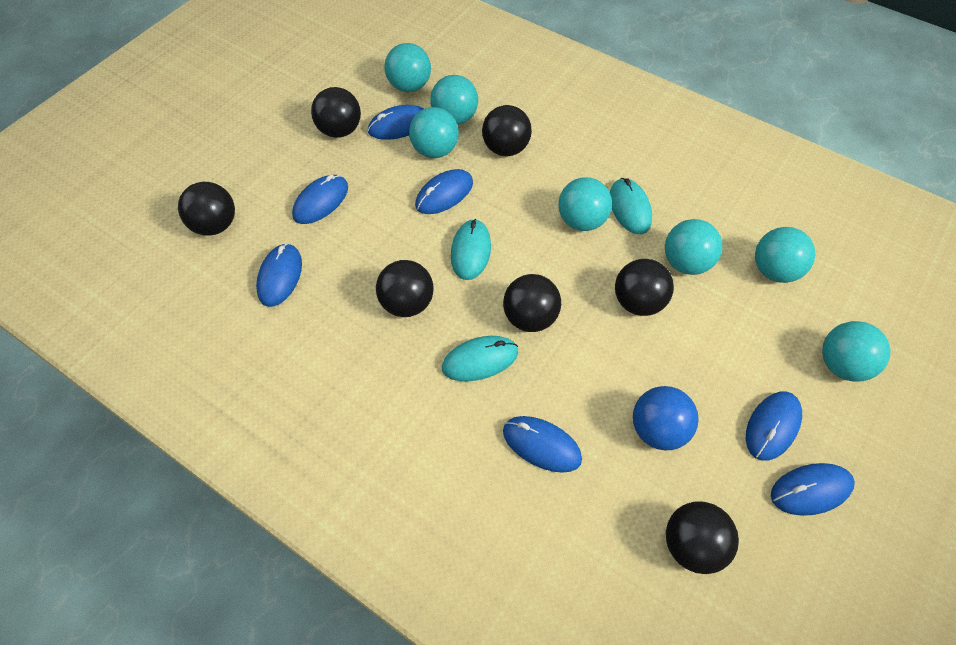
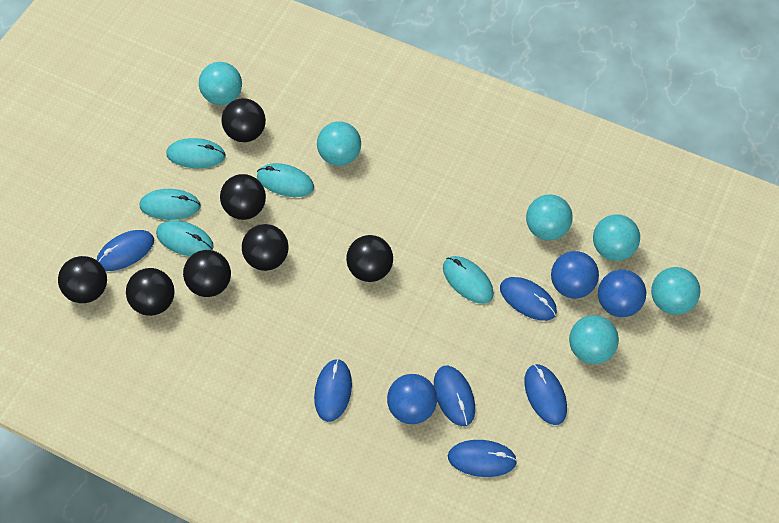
blue ball: [633,386,699,450] = 1 -> [387,374,437,424] [551,251,599,298] [598,270,646,317] = 3
blue mouse: [256,243,302,307] [292,175,348,224] [368,105,424,140] [415,169,473,214] [503,416,582,473] [746,391,802,461] [771,463,855,516] = 7 -> [97,230,154,271] [314,359,352,422] [434,365,475,426] [448,440,517,477] [500,277,557,321] [524,364,567,425] = 6
turquoise ball: [385,43,431,92] [409,107,459,158] [430,75,478,125] [558,177,612,231] [665,219,722,275] [755,227,815,283] [822,321,890,382] = 7 -> [199,62,242,105] [317,121,361,166] [526,195,573,240] [569,315,619,364] [593,215,640,261] [651,267,701,315] = 6
turquoise mouse: [442,336,518,381] [451,219,491,280] [610,178,652,234] = 3 -> [140,189,201,220] [156,220,214,257] [166,138,226,168] [257,163,314,197] [443,256,494,304] = 5

